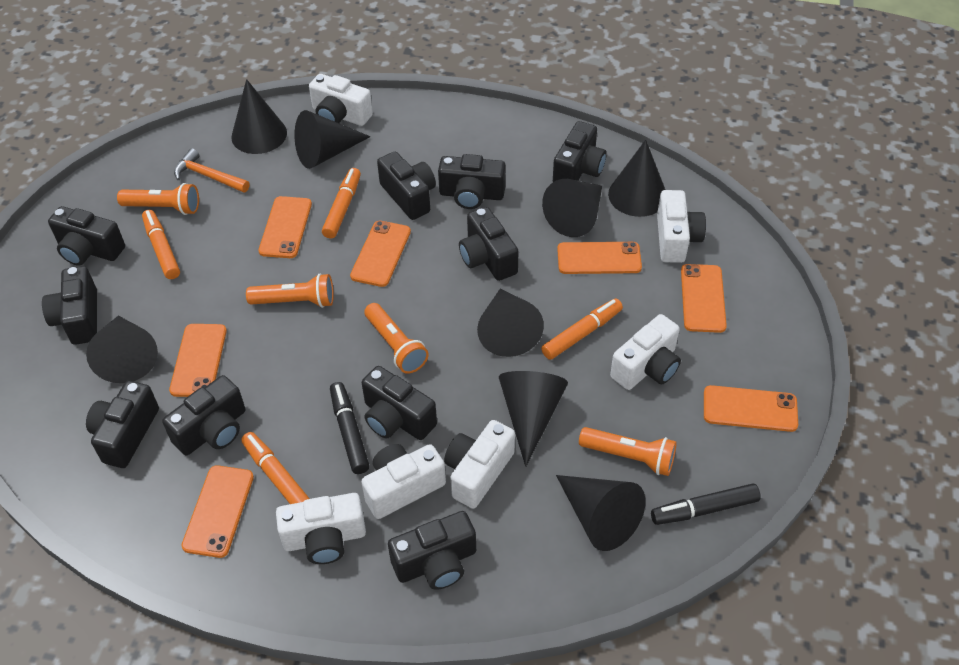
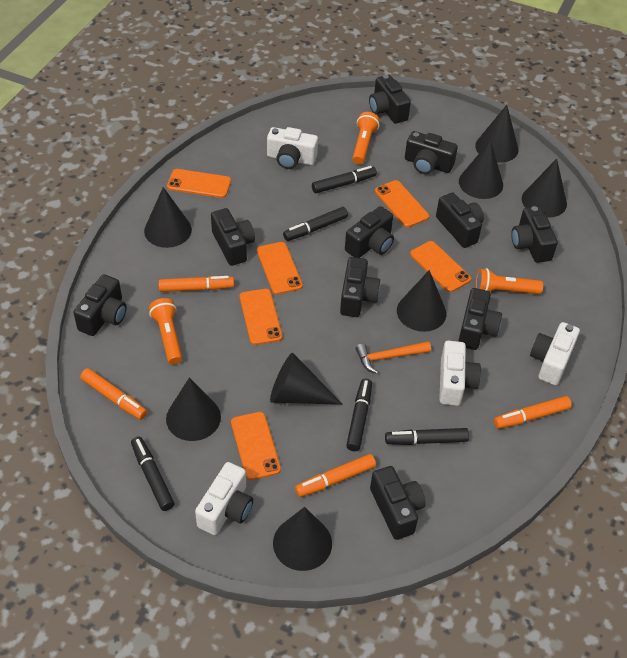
black marker: [330,382,370,474] [651,483,761,525] = 2 -> [131,436,174,511] [283,207,348,241] [312,166,377,193] [346,379,372,451] [385,428,469,445] = 5
orange flashlight: [117,183,199,215] [246,274,334,308] [364,303,429,374] [579,427,677,476] = 4 -> [149,298,182,365] [352,112,380,164] [475,268,543,294] = 3
orange phone: [169,324,227,397] [181,465,254,558] [258,196,312,258] [350,221,411,287] [557,242,642,274] [681,264,727,333] [704,385,798,432] = 7 -> [167,169,231,198] [231,412,281,480] [240,289,283,345] [257,242,303,295] [375,180,429,227] [410,241,471,292] = 6
white camera: [276,493,366,564] [309,74,373,126] [361,444,446,519] [444,420,515,509] [610,314,681,390] [657,190,706,263] = 6 -> [195,462,253,535] [267,127,318,169] [439,341,481,406] [530,322,580,385] = 4

